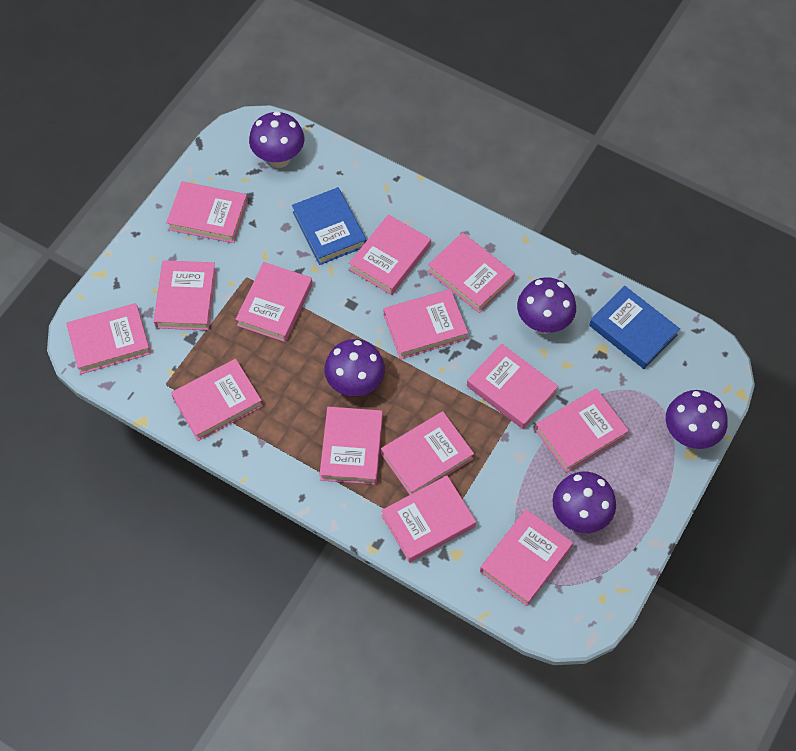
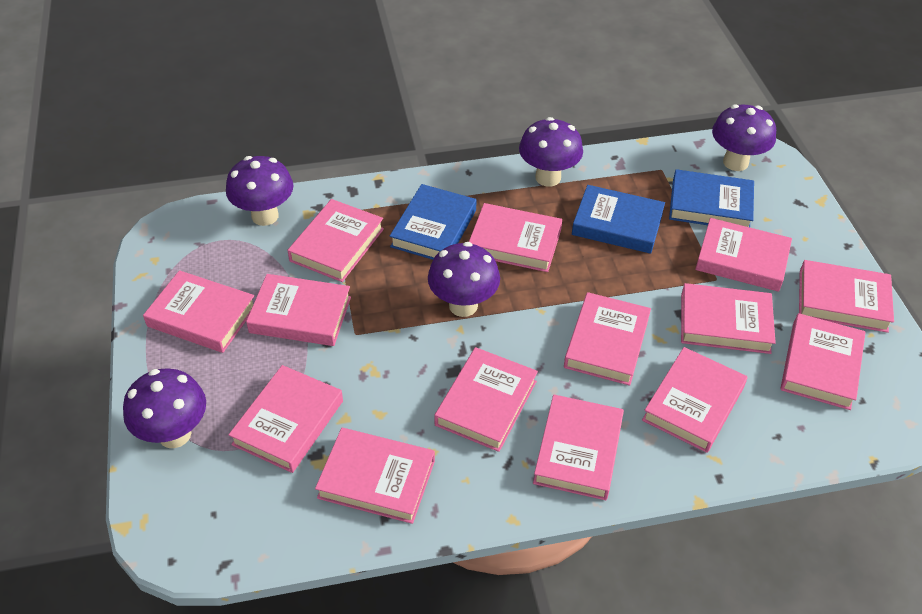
blue book: [292,187,366,265] [589,286,680,369] = 2 -> [390,184,477,260] [572,185,665,254] [669,169,754,227] = 3

